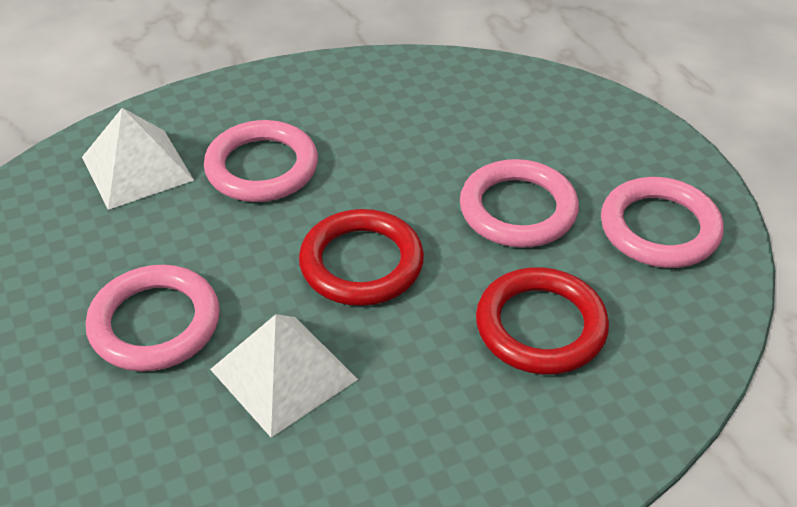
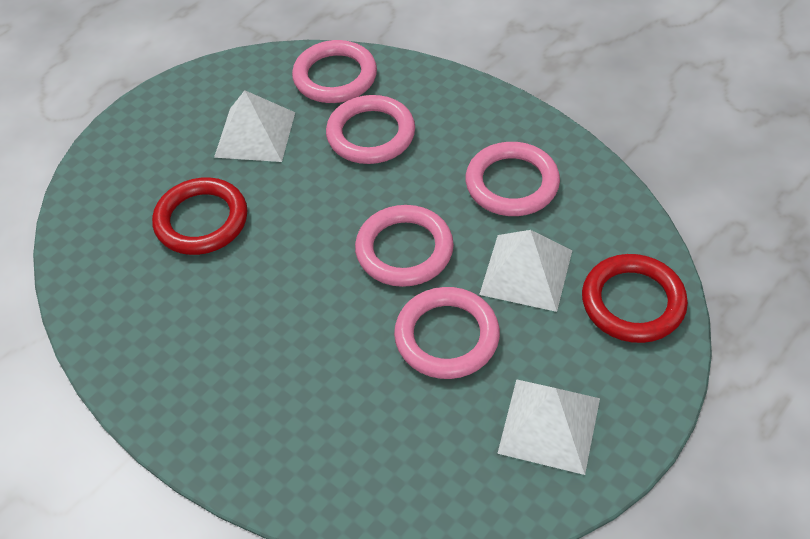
pink ring: [86,265,220,371] [204,120,318,202] [460,159,579,248] [601,177,724,268] = 4 -> [292,40,377,103] [326,95,415,164] [355,205,454,287] [394,287,500,379] [465,142,560,216] = 5
white pyramid: [82,108,194,210] [210,314,358,437] = 2 -> [214,90,295,162] [479,230,572,312] [497,379,600,475] = 3

